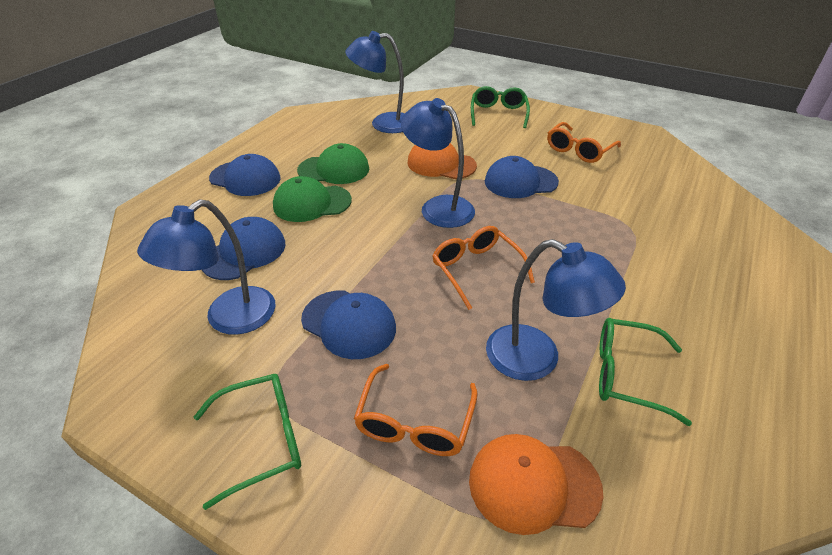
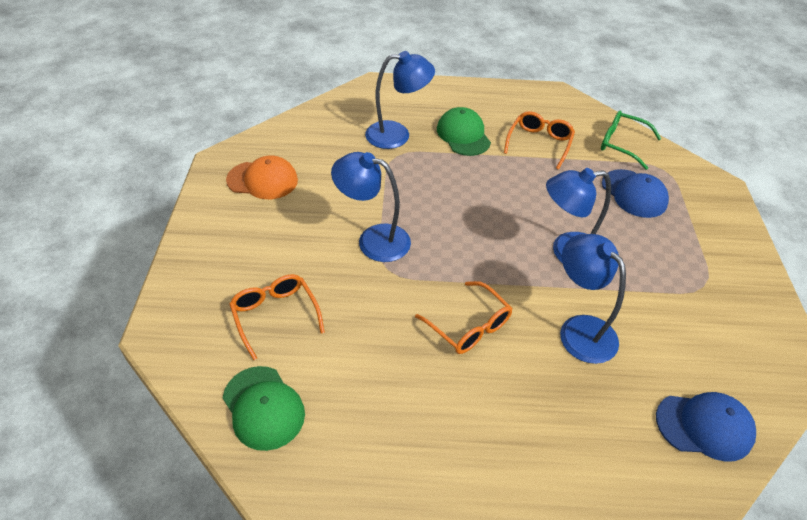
blue cap: [202,217,286,280] [209,154,281,196] [301,290,396,359] [485,156,559,198] = 4 -> [602,169,669,218] [656,392,756,462] = 2
green glasses: [194,374,301,510] [471,86,530,128] [599,318,692,426] = 3 -> [601,111,661,170] = 1
orange cap: [408,143,477,179] [469,434,604,535] = 2 -> [226,155,298,199] = 1

